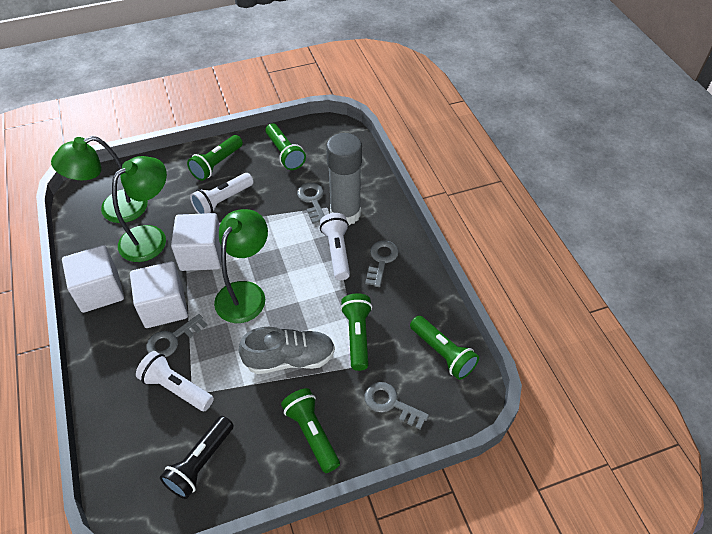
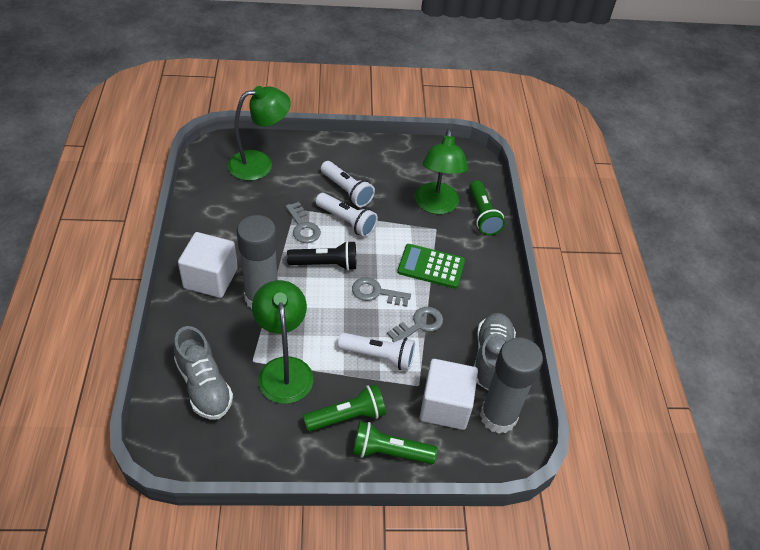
green calculator: none = 0 -> [397,244,465,289] = 1
green flashlight: [187,135,243,181] [265,123,306,170] [281,388,340,473] [340,293,372,371] [410,316,479,380] = 5 -> [303,384,386,432] [353,421,437,464] [469,180,505,235] = 3
grey glue stick: [326,133,362,225] = 1 -> [237,215,278,309] [480,338,543,434] = 2
grey key: [146,314,208,357] [297,183,325,224] [364,382,429,430] [365,240,399,287] = 4 -> [286,202,321,243] [352,277,411,307] [387,307,443,342] = 3
grey shoe: [239,327,335,374] = 1 -> [174,326,233,420] [474,313,516,390] = 2
white cube: [62,245,124,313] [130,261,188,328] [171,213,221,271] = 3 -> [178,232,238,298] [420,359,478,430] = 2

